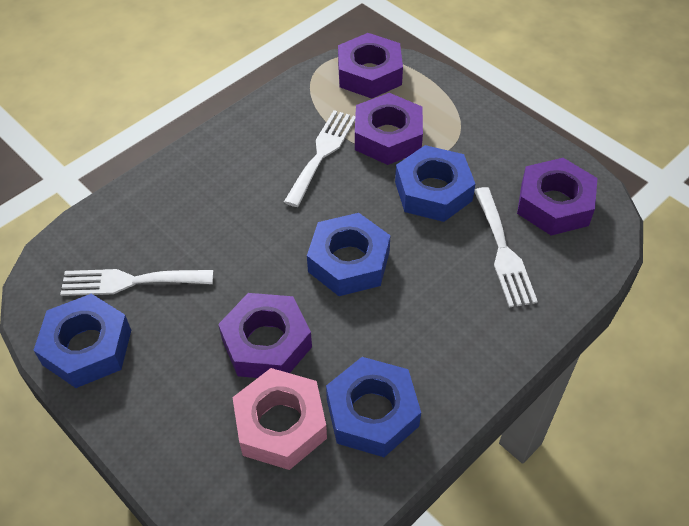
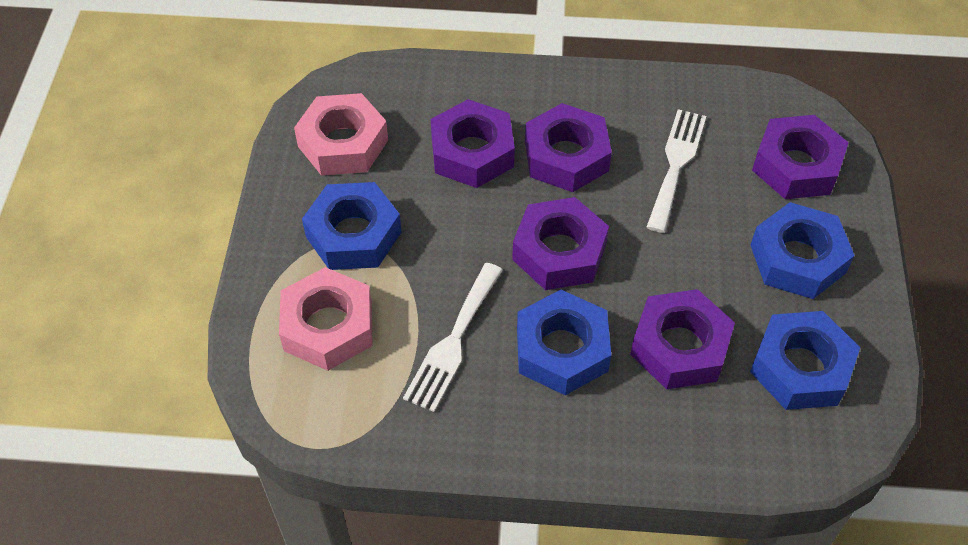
pink nut: [232,368,327,470] = 1 -> [279,267,372,371] [294,93,388,176] = 2
purple nut: [218,293,312,378] [338,33,403,99] [355,93,423,165] [517,158,597,235] = 4 -> [431,99,515,188] [512,197,609,290] [525,103,612,192] [630,289,735,389] [752,115,849,199] = 5
white fork: [60,269,213,296] [284,110,355,207] [474,187,538,308] = 3 -> [403,263,503,412] [646,109,706,233] = 2

